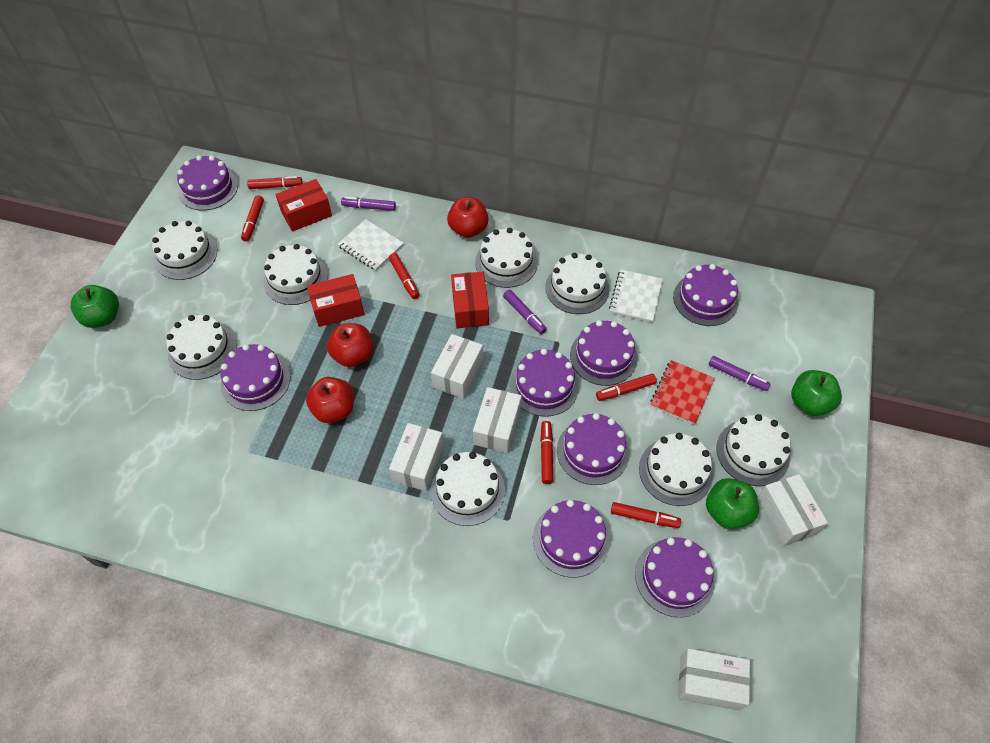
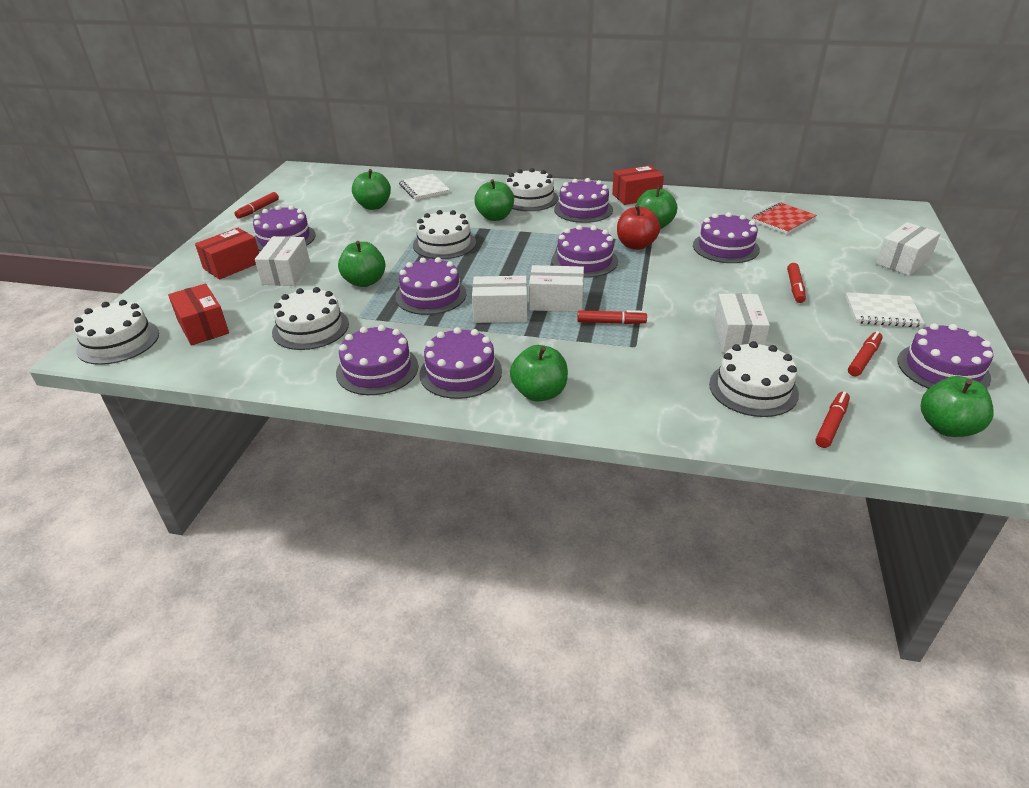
green apple: [70,285,119,328] [706,478,759,529] [791,370,842,416] = 3 -> [338,241,386,287] [352,169,391,210] [474,179,514,221] [510,345,568,402] [636,185,677,229] [921,376,994,437] = 6
purple marker: [341,197,396,211] [503,290,546,334] [708,356,770,391] = 3 -> none = 0
red apple: [306,377,354,423] [327,323,373,367] [447,197,489,238] = 3 -> [617,205,660,250] = 1
red marker: [241,195,264,242] [247,176,302,189] [389,253,420,299] [540,421,553,484] [596,374,657,401] [611,502,681,528] = 6 -> [234,192,279,219] [577,310,647,324] [787,263,806,303] [816,391,850,448] [848,331,883,377] = 5
white cake: [152,221,217,280] [166,315,236,380] [263,244,328,305] [431,452,505,526] [475,228,538,288] [545,253,609,314] [639,433,713,506] [716,414,791,486] = 8 -> [74,300,159,365] [272,287,349,350] [413,210,476,259] [506,168,558,211] [709,341,799,417] = 5

